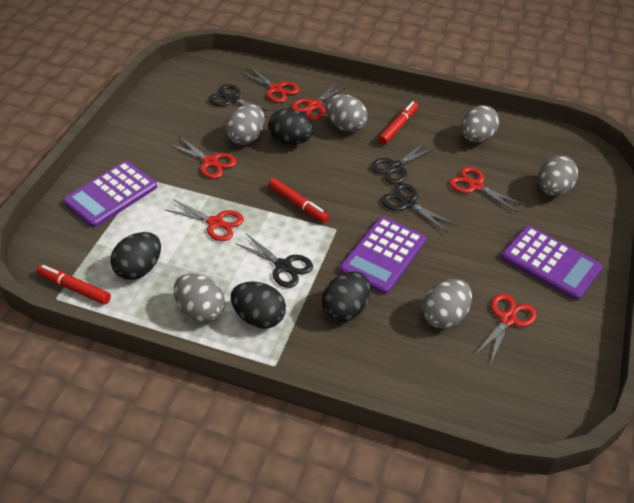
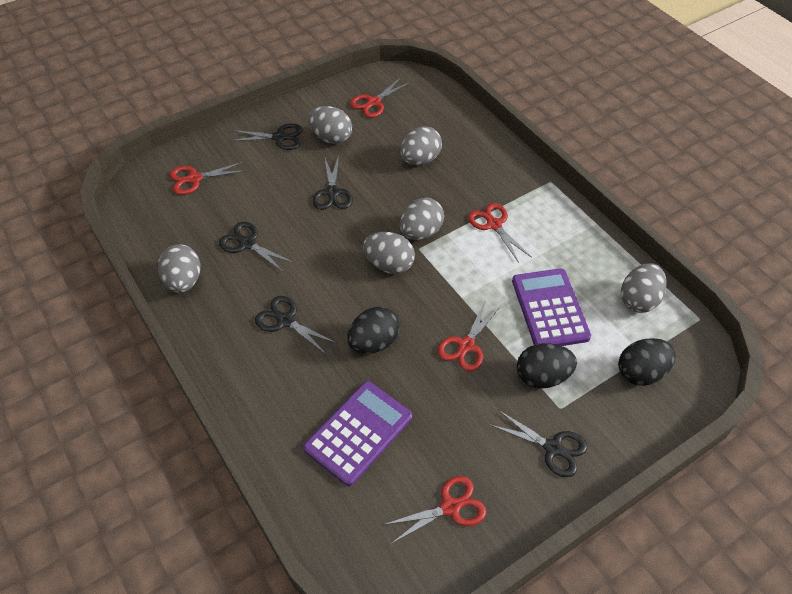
black egg: [111,232,161,280] [231,281,286,329] [268,109,313,145] [322,272,370,322] = 4 -> [347,307,400,354] [517,343,577,389] [618,338,676,386] = 3
black scissors: [208,84,275,118] [235,234,313,288] [371,142,435,184] [381,183,456,233] = 4 -> [219,222,295,272] [230,123,303,150] [255,296,338,355] [312,156,353,210] [489,410,587,477] = 5
purple calculator: [63,161,157,228] [340,217,426,294] [501,226,603,300] = 3 -> [303,381,412,486] [512,268,591,346] = 2
red marker: [36,265,111,305] [268,178,329,223] [378,101,418,145] = 3 -> none = 0
red scissors: [165,199,244,241] [169,136,237,179] [240,66,299,103] [291,82,349,120] [449,167,525,213] [475,293,537,365] = 6 -> [169,162,245,195] [350,77,411,118] [383,476,486,544] [437,300,501,372] [468,203,532,263] = 5

